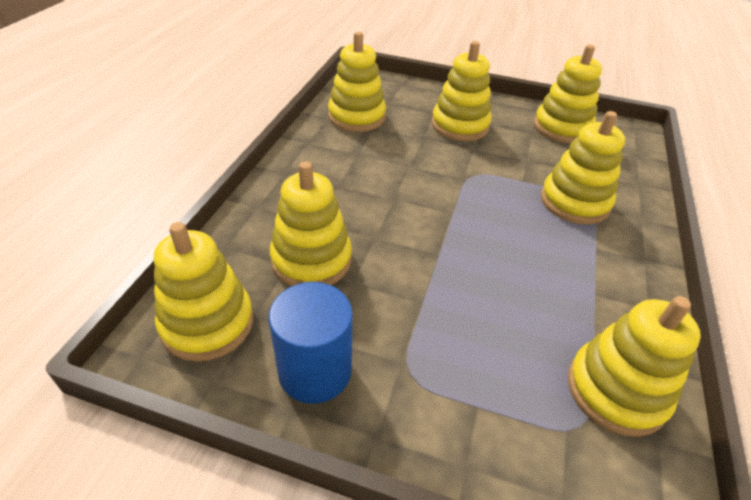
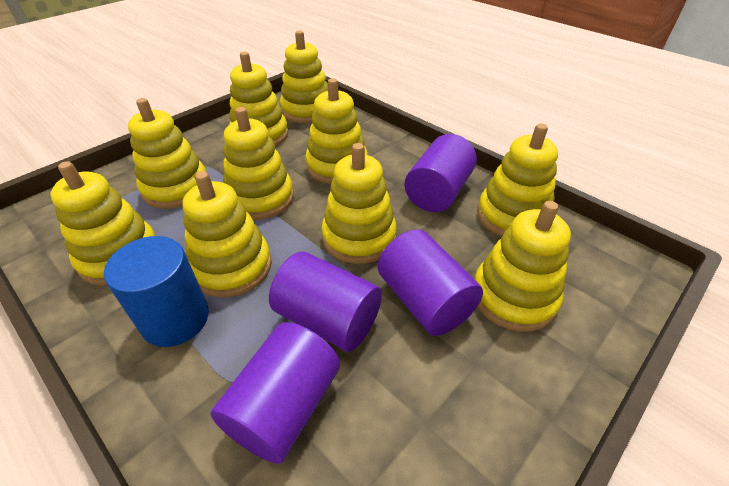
purple cylinder: none = 0 -> [210,322,340,464] [269,252,382,352] [378,230,483,336] [405,134,477,212] = 4
yellow stacking toy: [154,222,253,361] [270,161,352,286] [328,32,386,132] [432,41,492,141] [534,45,602,143] [541,111,625,225] [568,296,701,437] = 7 -> [50,161,156,286] [128,98,206,209] [183,171,272,298] [223,107,294,220] [229,52,288,147] [280,30,328,123] [305,78,368,184] [321,143,397,264] [474,201,571,332] [477,123,558,237] = 10

